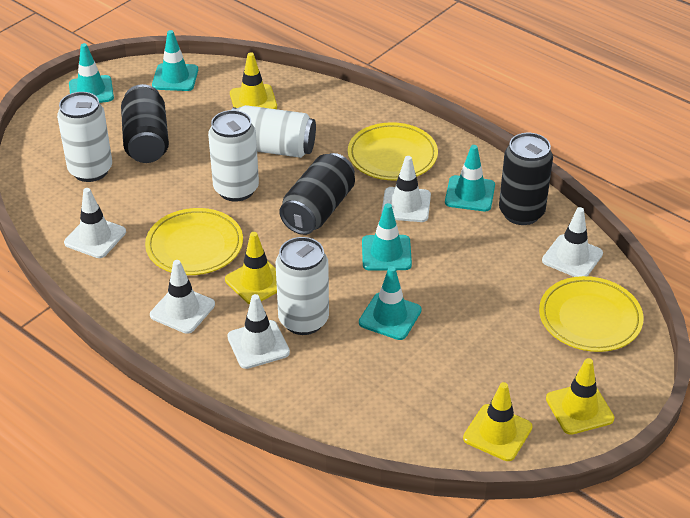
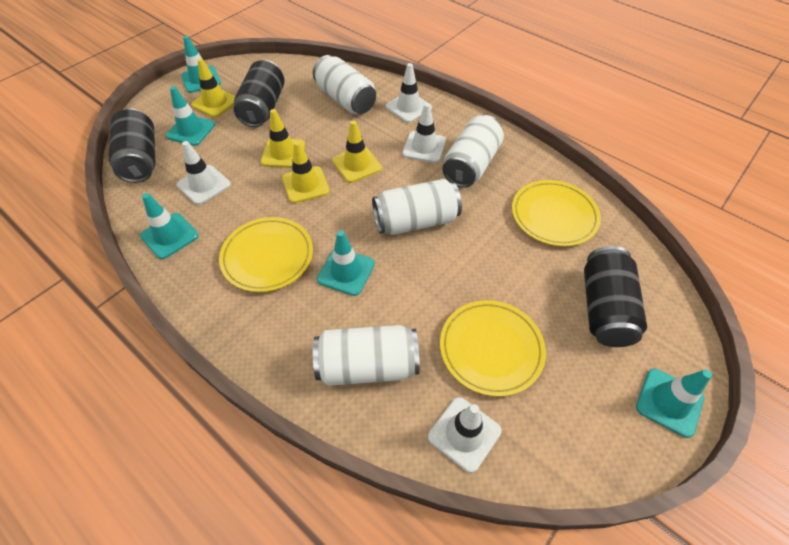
white traffic cone: [64,188,126,258] [150,260,215,334] [227,294,290,369] [381,156,431,222] [542,207,603,277] = 5 -> [177,141,231,205] [386,63,432,123] [402,103,446,163] [428,397,502,473] = 4

